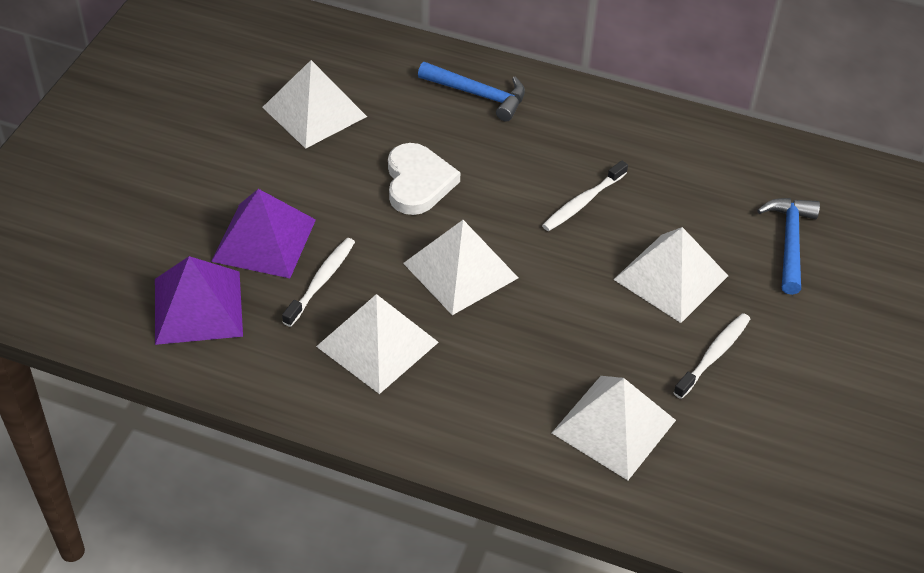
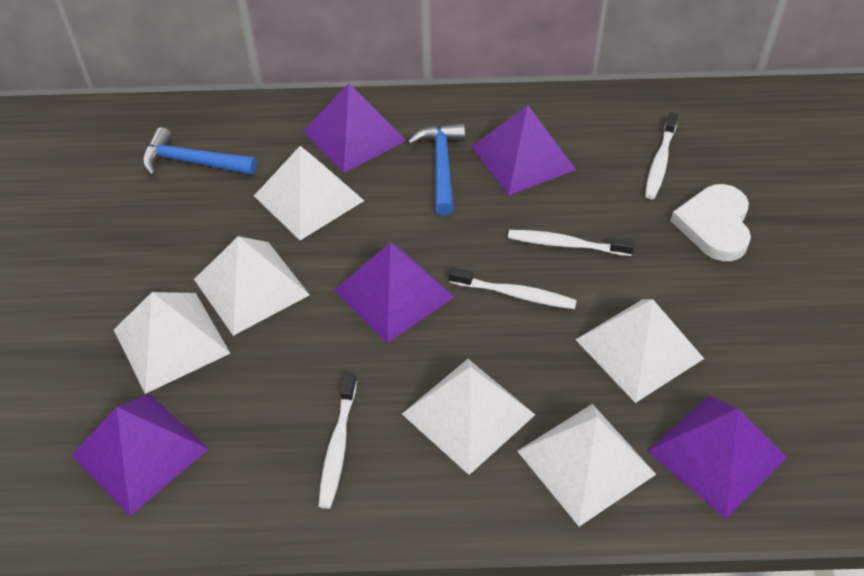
purple pyramid: [155,256,243,345] [211,189,316,278] = 2 -> [71,394,209,516] [303,83,406,173] [334,243,454,343] [471,105,576,196] [648,395,787,519] = 5
white pyramid: [262,60,367,149] [316,294,439,394] [403,220,518,315] [552,376,676,480] [613,227,728,323] = 5 -> [114,292,231,394] [194,236,310,336] [254,146,364,240] [402,359,535,475] [517,404,656,527] [575,299,704,403] = 6
white toothbrush: [282,238,355,327] [542,161,628,231] [673,313,750,399] = 3 -> [318,373,357,509] [449,267,577,309] [508,230,634,256] [645,112,678,199] = 4

